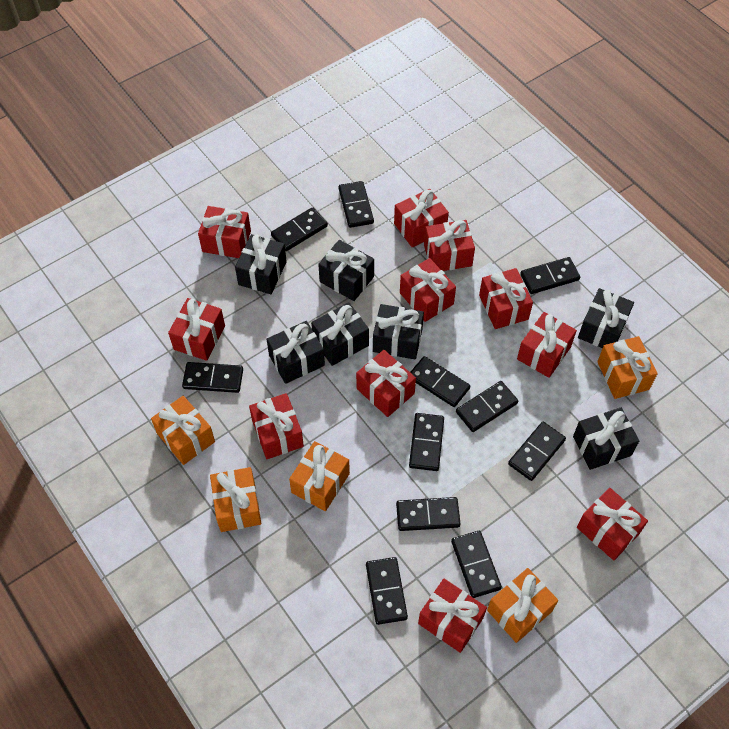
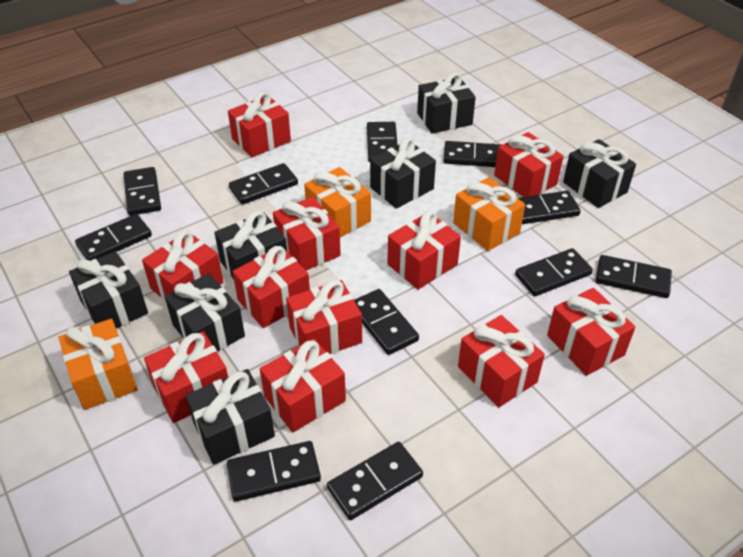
orange gift: [151,396,215,465] [210,467,261,532] [289,441,350,511] [487,568,558,643] [597,336,658,399] = 5 -> [59,319,138,410] [304,167,371,238] [453,177,525,251] = 3

